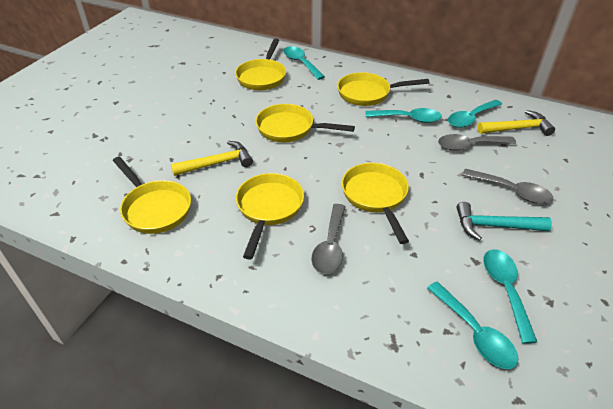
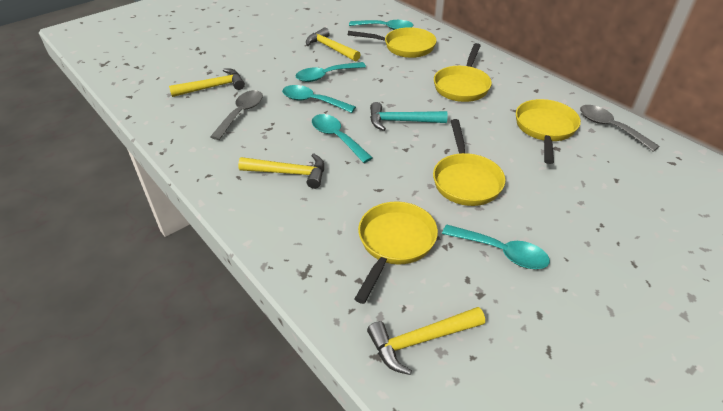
grey spoon: [311,204,346,274] [438,134,516,151] [462,169,553,204] = 3 -> [210,90,263,140] [580,105,660,152] = 2
yellow hammer: [171,141,253,176] [478,110,555,136] = 2 -> [169,68,245,97] [238,153,324,189] [306,27,361,61] [367,307,485,375] = 4
yellow pan: [113,156,191,234] [235,38,286,90] [236,173,304,260] [256,104,355,142] [337,72,429,106] [342,163,409,244] = 6 -> [348,27,436,58] [355,202,438,304] [433,119,505,206] [434,43,492,102] [516,99,581,164] = 5

